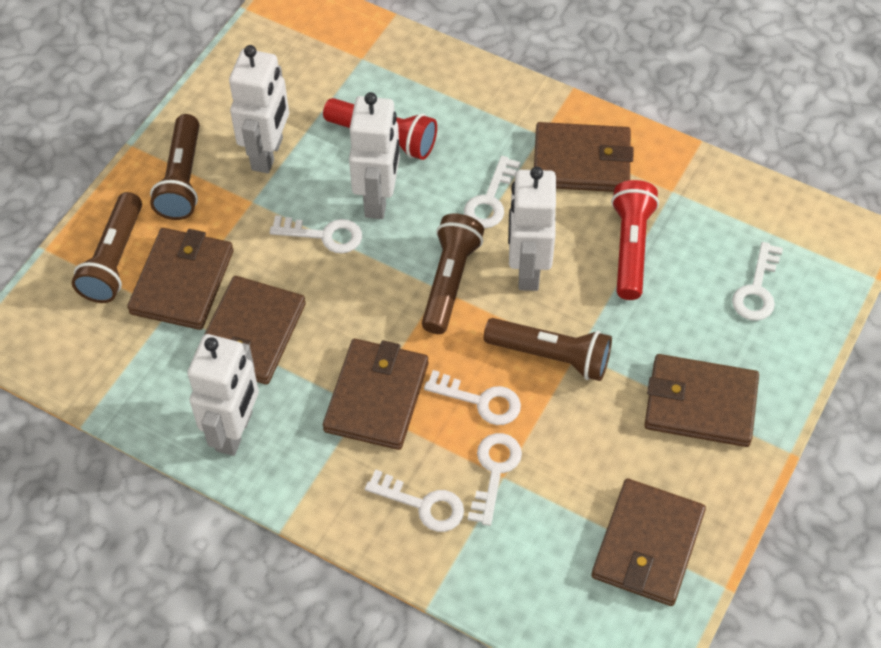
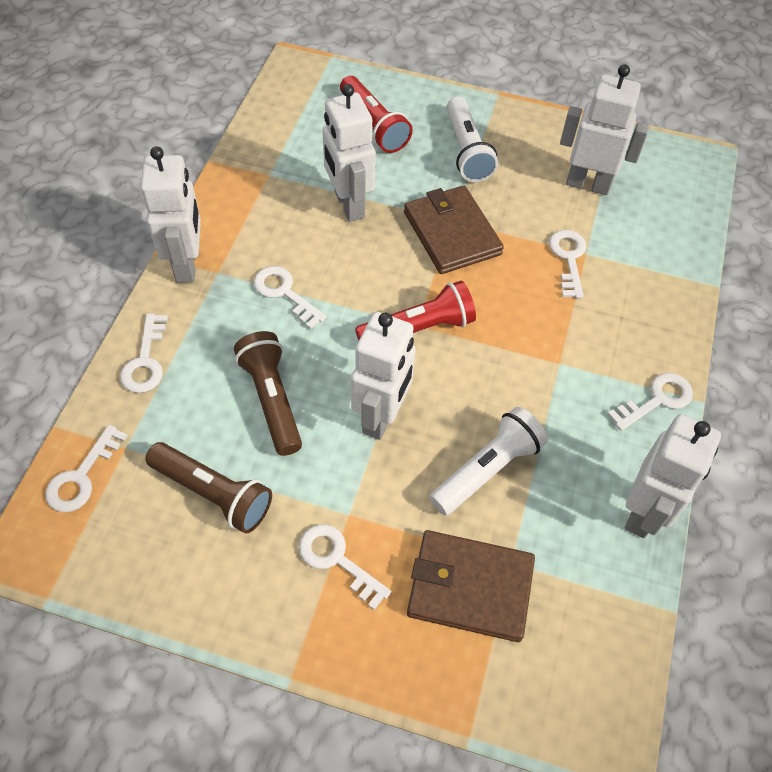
brown flashlight: [72,192,142,303] [150,114,199,220] [422,214,484,334] [484,318,612,381] = 4 -> [146,442,272,534] [234,331,302,456] = 2
brown wallet: [127,228,234,330] [194,276,306,385] [323,339,428,450] [534,122,633,192] [591,479,706,606] [644,354,759,447] = 6 -> [404,185,504,274] [407,530,535,642] = 2
white flashlight: none = 0 -> [429,407,548,516] [447,96,498,182] = 2
white robot: [187,334,259,456] [229,45,289,173] [349,92,400,219] [508,167,556,291] = 4 -> [141,146,201,283] [322,84,376,222] [351,312,416,440] [560,64,649,195] [625,414,721,538] = 5

